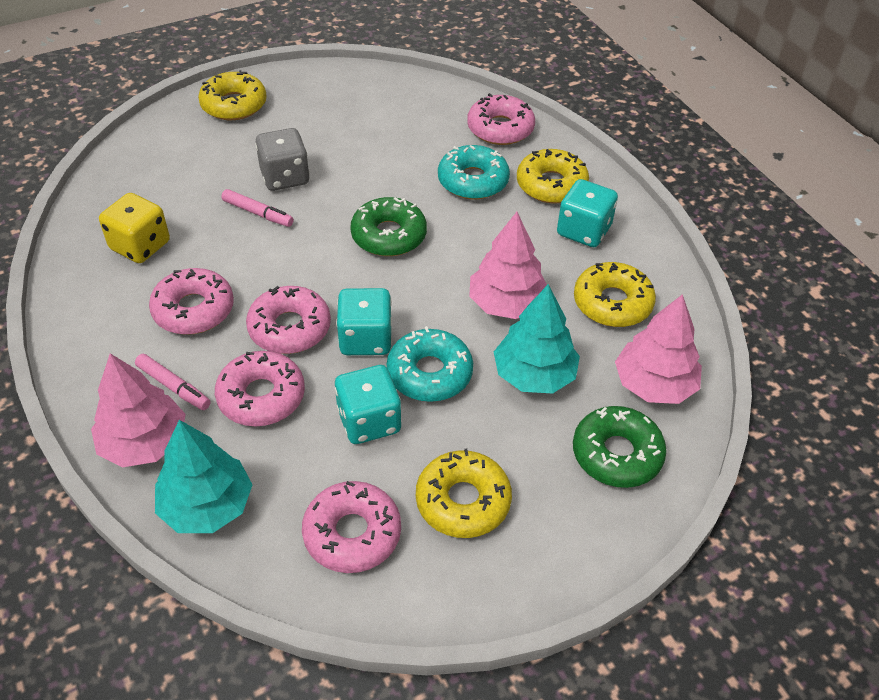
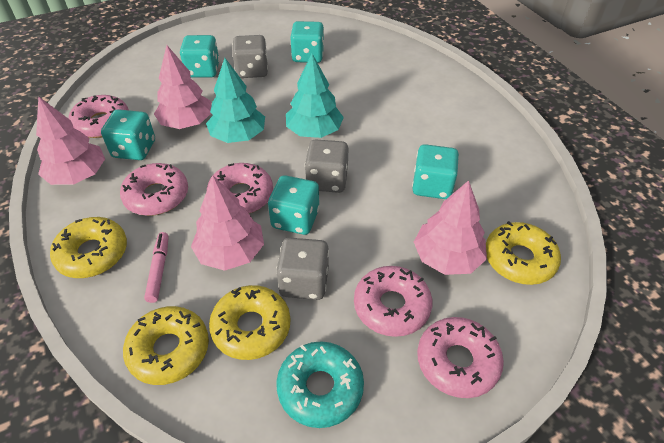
green donut: [350,197,427,256] [573,406,667,488] = 2 -> none = 0
grey dice: [255,128,309,191] = 1 -> [232,35,268,78] [276,238,329,300] [305,139,349,193] = 3
pink marker: [135,354,211,410] [221,189,294,227] = 2 -> [144,232,169,303] = 1
pink tree: [91,353,186,467] [469,212,547,319] [615,294,702,404] = 3 -> [36,96,105,185] [154,45,211,129] [191,175,264,271] [414,180,487,275] = 4
turquoise dice: [335,365,401,444] [336,288,392,355] [557,179,618,247] = 3 -> [101,109,155,160] [180,35,219,77] [268,175,320,235] [290,21,324,63] [412,144,459,199] = 5
turquoise donut: [387,326,473,402] [438,145,510,199] = 2 -> [276,341,364,428] = 1
yellow dice: [99,193,170,263] = 1 -> none = 0

